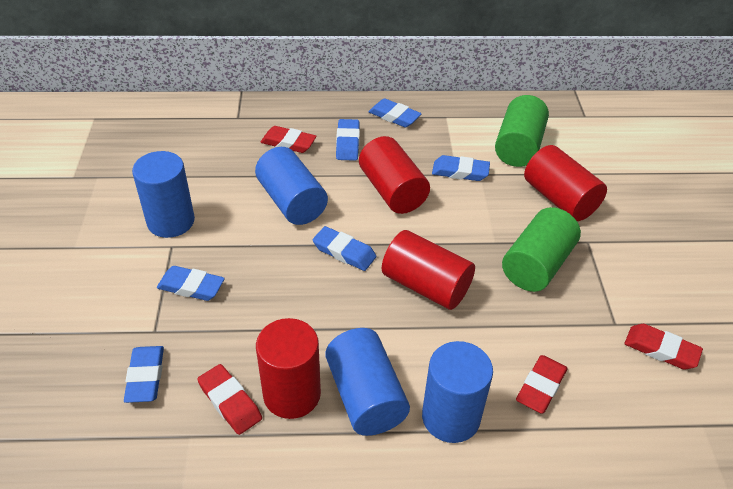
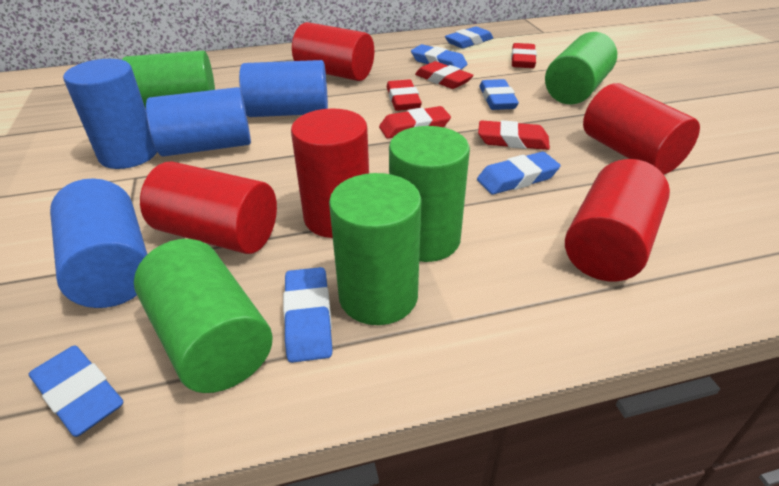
green cylinder: [495,95,549,167] [502,207,581,292] = 2 -> [122,50,215,108] [134,239,273,393] [329,173,422,325] [389,126,470,262] [545,32,617,104] = 5
red cylinder: [256,318,321,419] [359,136,430,214] [382,230,475,310] [524,145,607,221] = 4 -> [140,161,277,254] [291,108,369,238] [292,22,374,81] [565,159,670,281] [583,83,700,175] = 5
red eraser: [197,364,262,435] [260,126,317,153] [516,355,568,414] [625,324,703,369] = 4 -> [379,106,451,138] [387,79,422,111] [415,61,474,89] [478,120,550,150] [511,43,537,68] = 5

